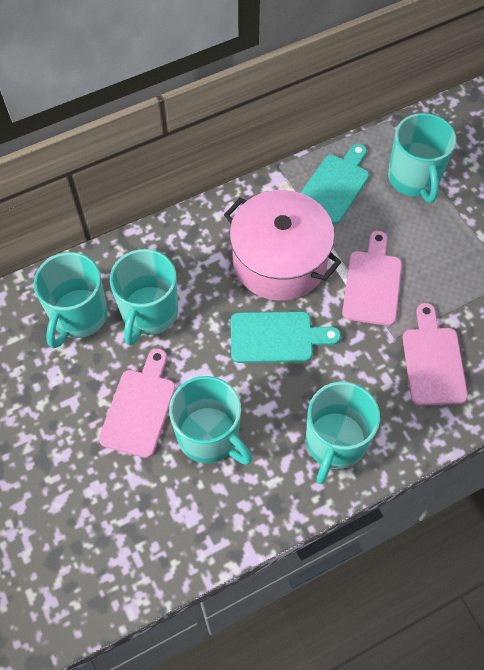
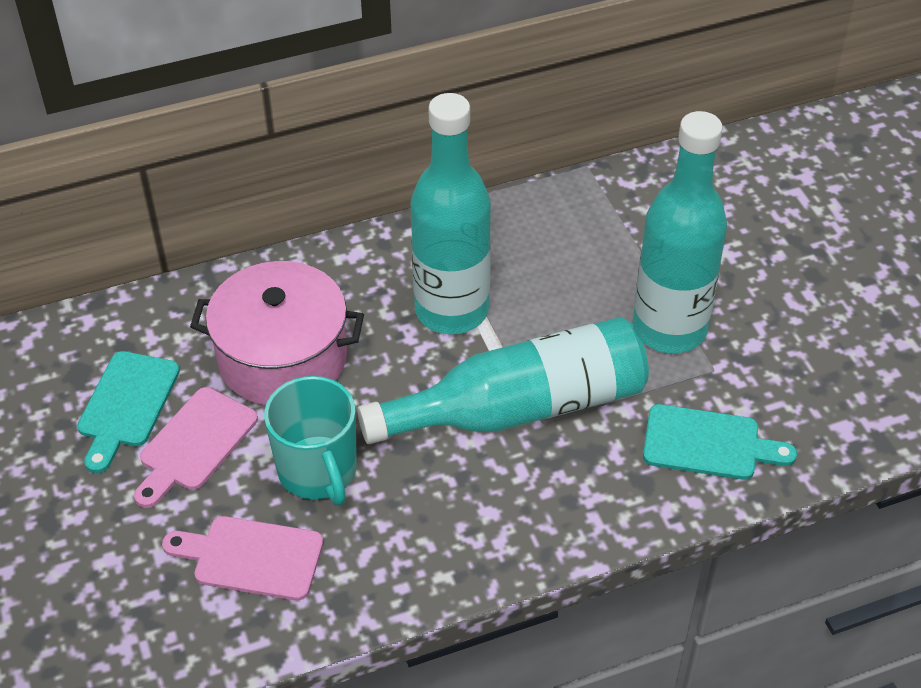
pink cutting board: [99,348,176,458] [342,231,402,326] [402,303,468,406] = 3 -> [134,387,258,508] [162,516,323,601] = 2
turquoise bottle: none = 0 -> [357,317,649,444] [410,93,491,334] [633,111,727,353] = 3
turquoise mug: [34,252,108,348] [110,249,178,346] [169,376,253,465] [306,382,380,484] [388,113,456,203] = 5 -> [264,376,357,505] = 1

